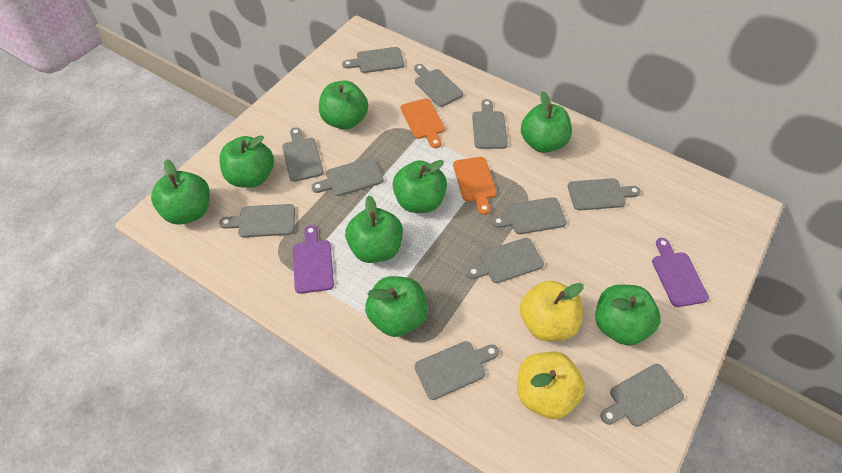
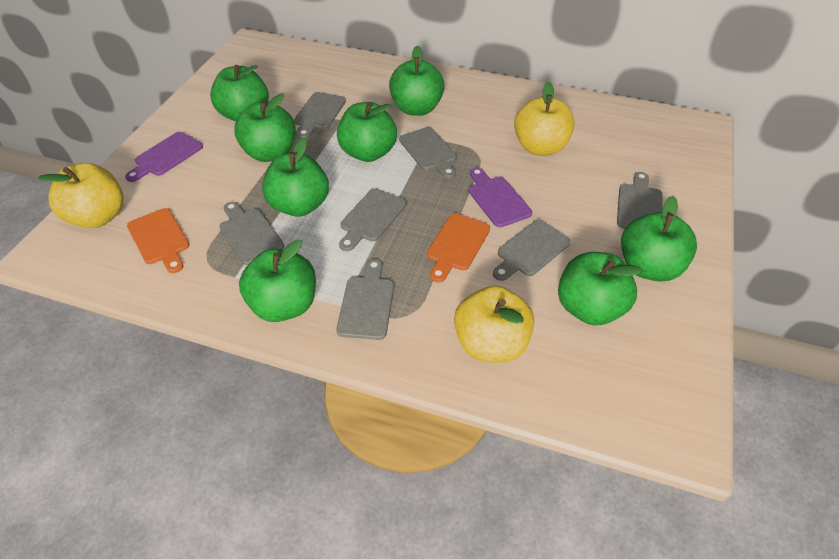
grey cutting board: [219,204,295,237] [282,127,324,182] [311,158,384,196] [342,47,404,73] [414,64,463,107] [415,341,499,400] [466,238,544,283] [472,99,508,149] [492,197,567,234] [568,178,641,210] [600,364,684,427] = 11 -> [219,202,284,265] [294,92,346,139] [337,259,394,340] [339,188,406,251] [399,127,457,179] [493,220,571,281] [617,172,662,229] = 7
yellow apple: [517,352,585,419] [520,280,584,341] = 2 -> [38,163,123,228] [454,286,534,363] [514,81,575,155] = 3

